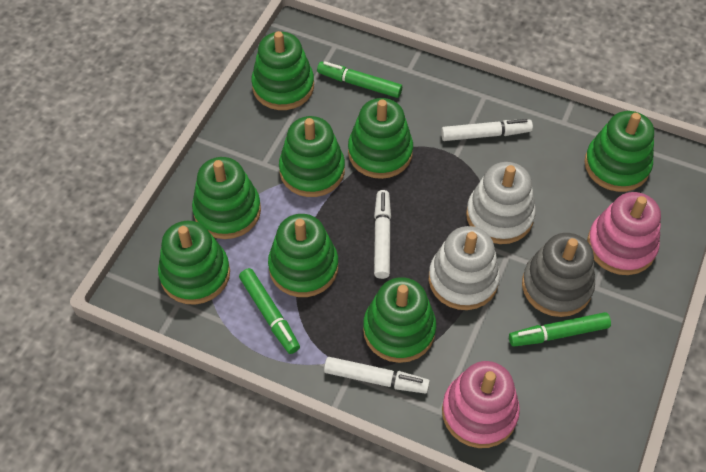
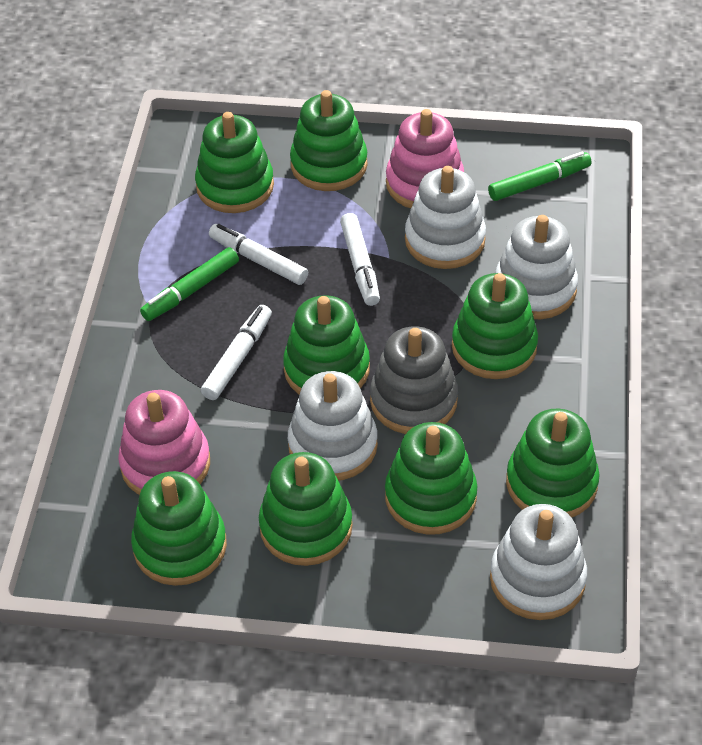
green marker: [239,268,300,354] [317,61,402,98] [509,312,611,346] = 3 -> [140,247,239,321] [488,152,591,201] = 2
white stacking toy: [429,226,500,310] [466,162,536,244] = 2 -> [288,371,378,481] [405,166,486,269] [490,504,587,620] [495,215,578,319] = 4

